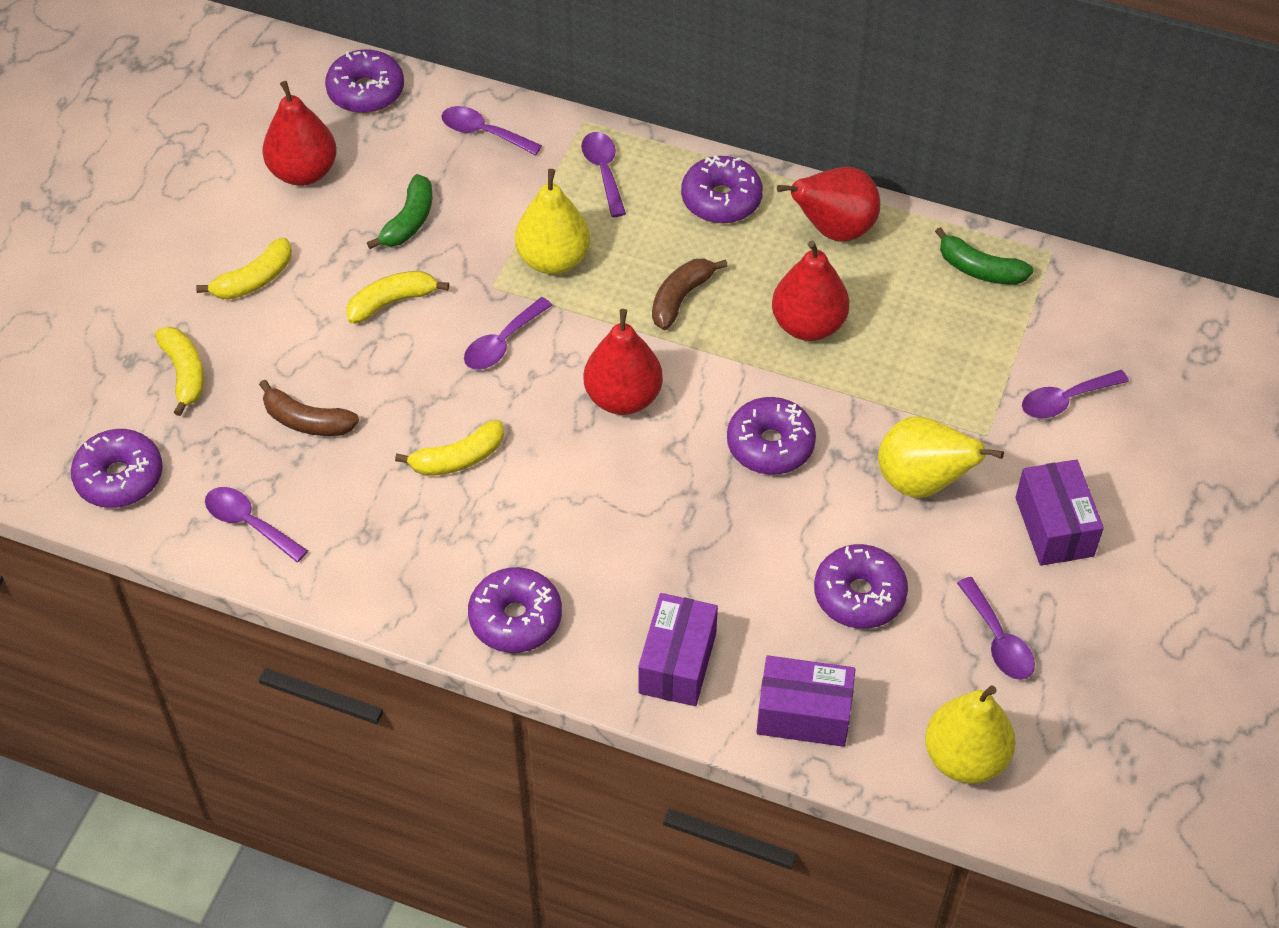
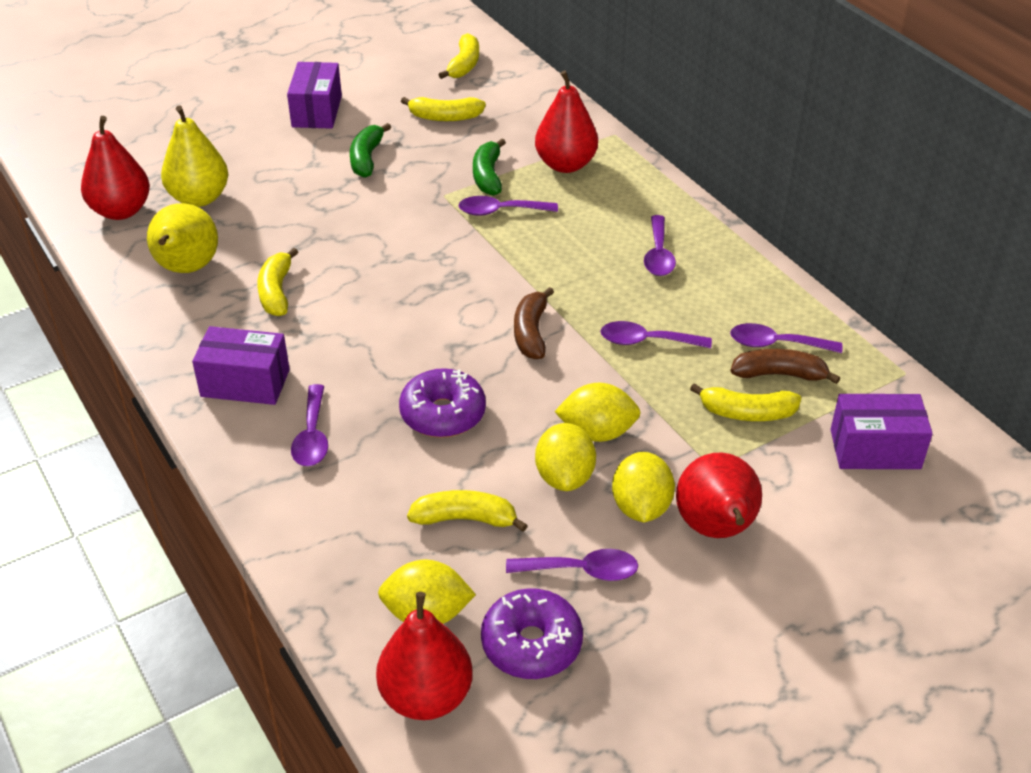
purple donut: [71,429,163,508] [325,49,404,113] [468,567,562,653] [681,155,763,224] [727,397,816,475] [814,544,908,629] = 6 -> [399,368,486,438] [481,588,583,679] = 2
yellow banana: [155,327,204,416] [196,238,292,300] [346,271,449,324] [395,420,504,476] = 4 -> [257,248,298,316] [401,97,486,121] [407,490,528,532] [438,33,479,79] [690,383,801,421] = 5
yellow lemon: none = 0 -> [378,559,476,624] [535,423,596,491] [554,383,641,442] [612,452,675,522] = 4
yellow pear: [515,169,590,274] [878,416,1004,498] [925,685,1015,784] = 3 -> [147,203,218,273] [161,105,228,207] = 2

